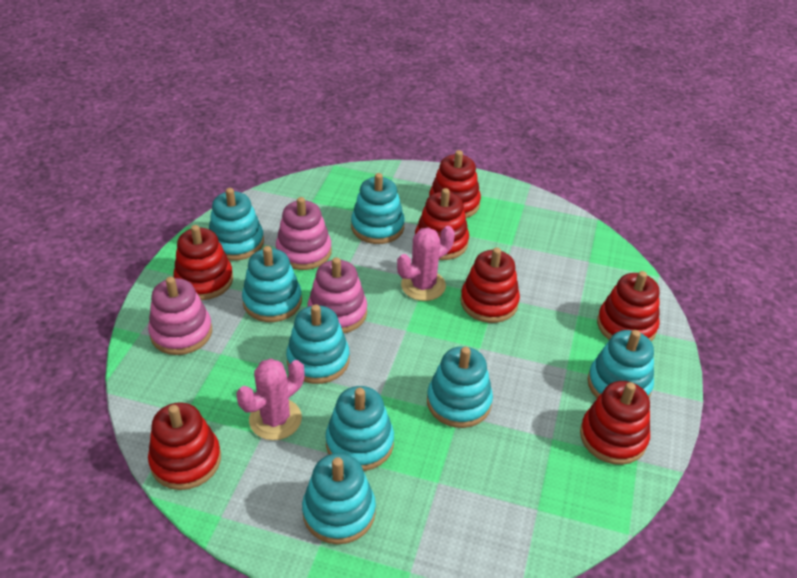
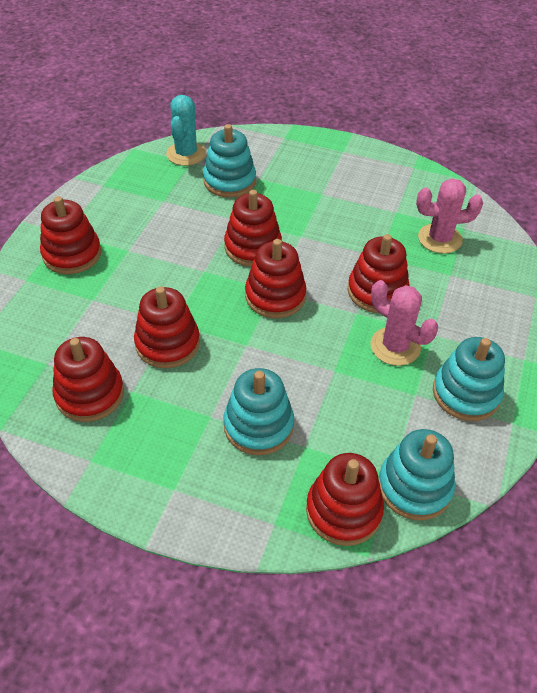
pink stacking toy: [148,277,212,355] [276,197,332,270] [308,257,367,333] = 3 -> none = 0
turquoise cactus: none = 0 -> [166,95,206,166] = 1
turquoise stacking toy: [209,188,264,261] [242,246,302,322] [286,304,349,384] [302,453,376,544] [326,386,394,471] [351,173,405,244] [427,346,493,428] [588,330,654,398] = 8 -> [203,124,256,198] [223,368,294,455] [378,429,455,520] [433,337,505,421] = 4

